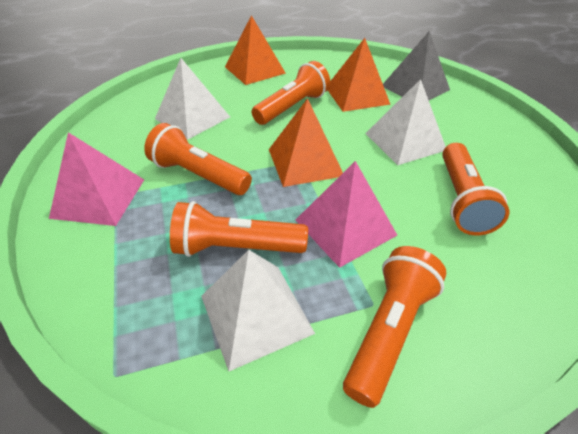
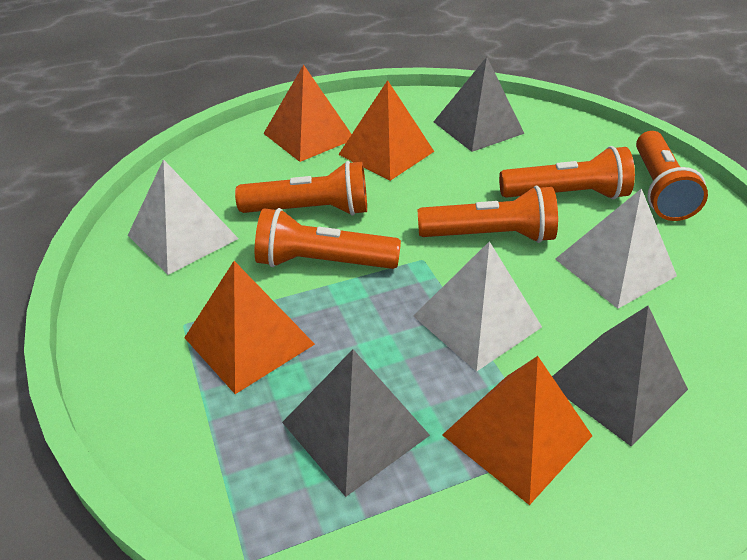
grey pyramid: [383,31,450,100] = 1 -> [282,349,430,497] [434,57,524,152] [552,306,688,447] = 3
orange pyramid: [225,15,286,85] [269,98,343,187] [328,38,391,112] = 3 -> [184,261,315,394] [263,65,352,162] [338,80,434,181] [443,356,592,505] = 4
pink pyramid: [49,132,144,226] [296,161,397,268] = 2 -> none = 0

